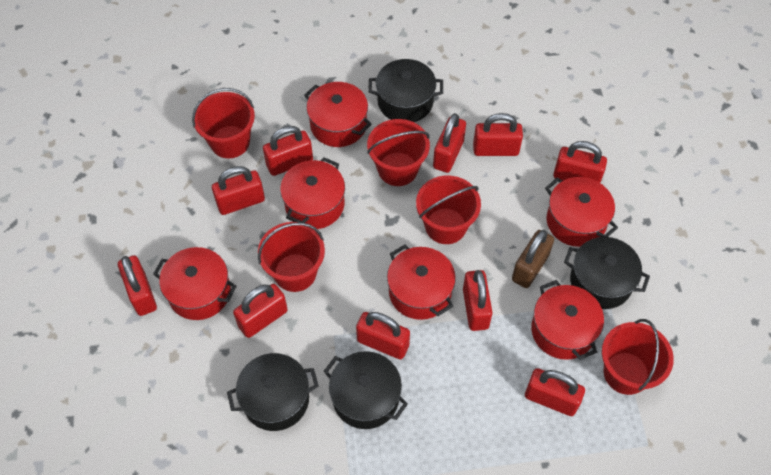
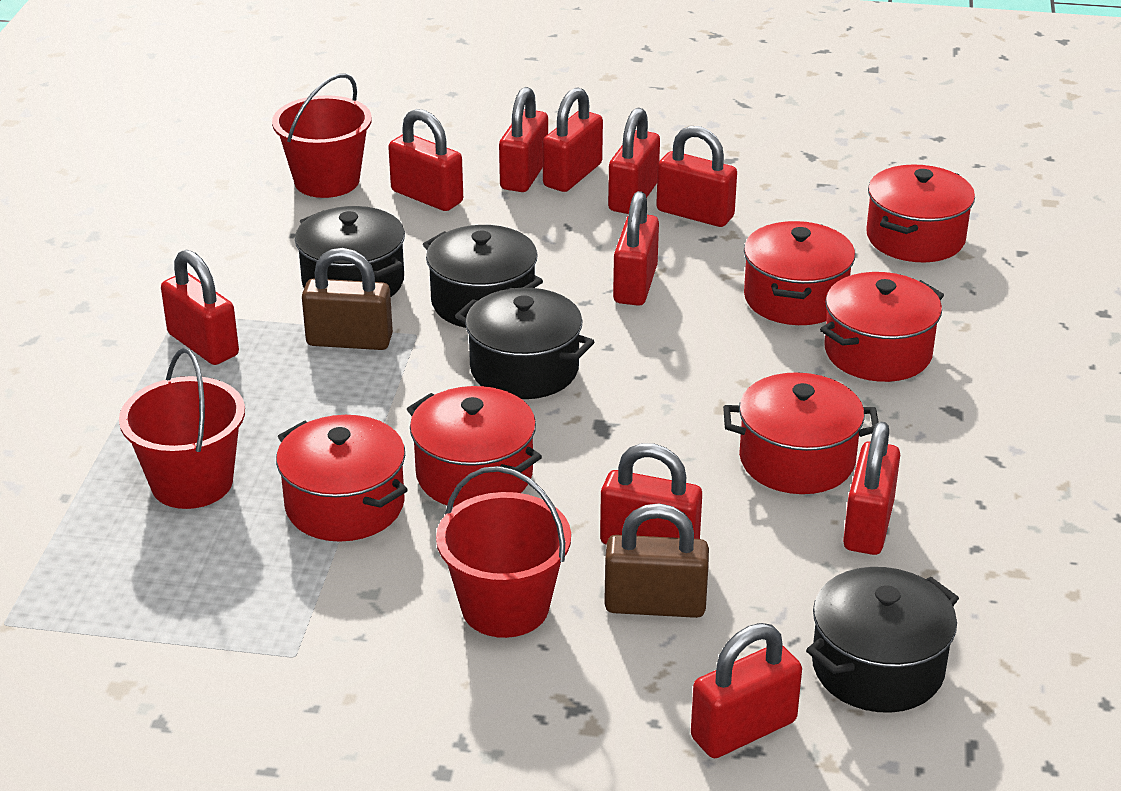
brown padlock: [512,230,554,288] = 1 -> [302,248,393,350] [604,503,709,618] = 2
red bucket: [192,88,255,158] [258,222,325,292] [367,119,430,186] [416,176,481,244] [602,319,674,395] = 5 -> [119,348,245,509] [272,73,372,198] [436,466,571,638] = 3

